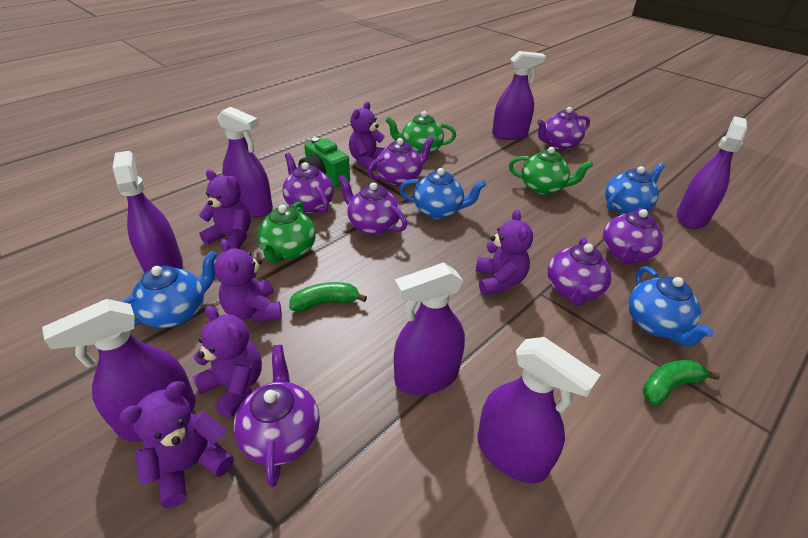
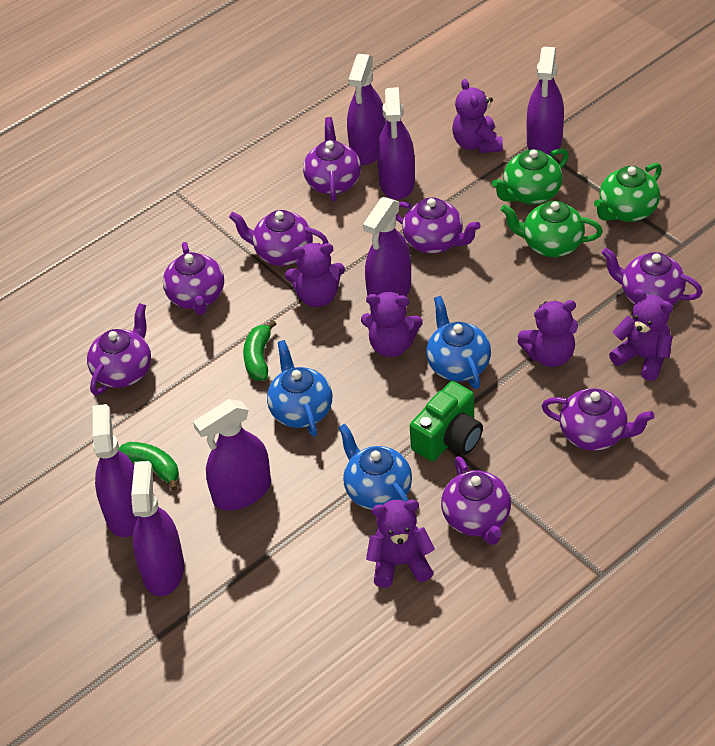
blue teapot: [121,251,218,328] [399,168,486,219] [605,163,665,215] [628,266,714,346] = 4 -> [267,340,332,437] [338,424,412,510] [426,296,491,389] = 3
purple teapot: [234,345,320,487] [282,153,334,213] [338,175,407,235] [368,136,434,186] [537,107,590,150] [548,237,612,306] [603,207,663,265] = 7 -> [87,303,151,395] [163,242,224,315] [229,210,328,266] [303,117,361,201] [395,197,481,254] [441,456,511,545] [542,388,655,451] [601,248,703,305] = 8

